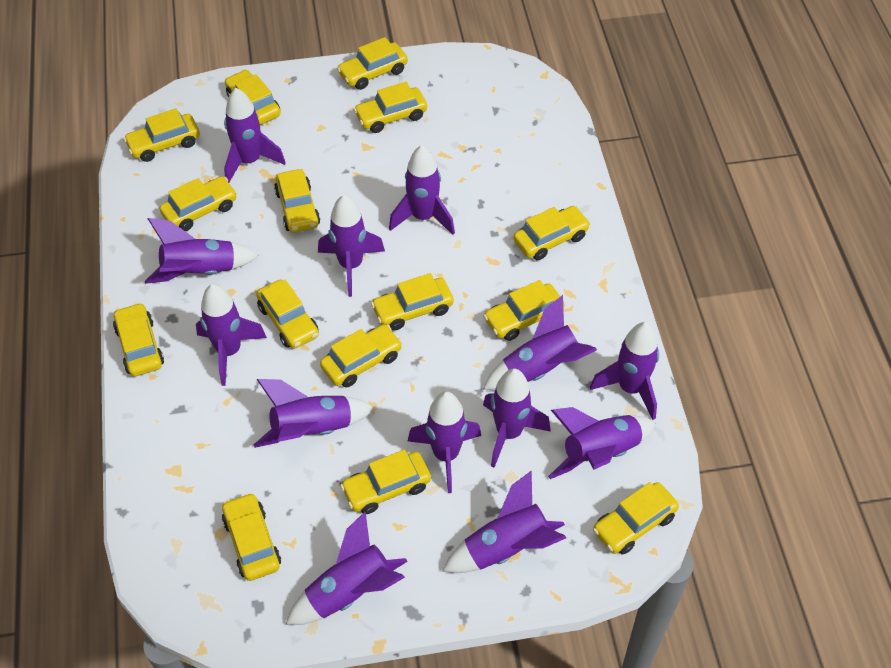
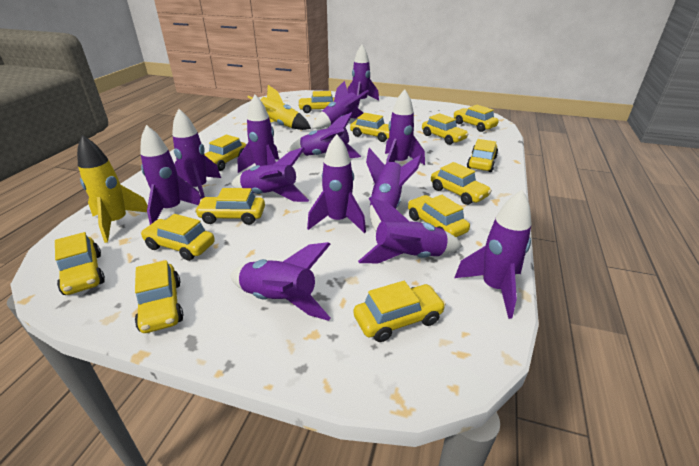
yellow car: [113,303,164,376] [123,108,200,162] [160,176,237,231] [222,492,281,581] [225,69,281,125] [256,280,319,349] [274,169,320,233] [320,324,402,388] [337,37,408,90] [340,449,431,514] [354,82,427,133] [371,273,454,330] [483,280,564,341] [513,206,590,260] [593,482,679,555] = 15 -> [55,232,105,295] [135,260,184,333] [141,214,215,261] [195,188,265,225] [205,135,247,171] [298,91,335,113] [350,113,389,142] [354,281,446,342] [408,195,470,237] [422,113,468,145] [431,162,492,205] [454,105,499,132] [467,139,498,172] = 13
yellow rocket: none = 0 -> [77,135,148,243] [248,85,311,130] = 2

